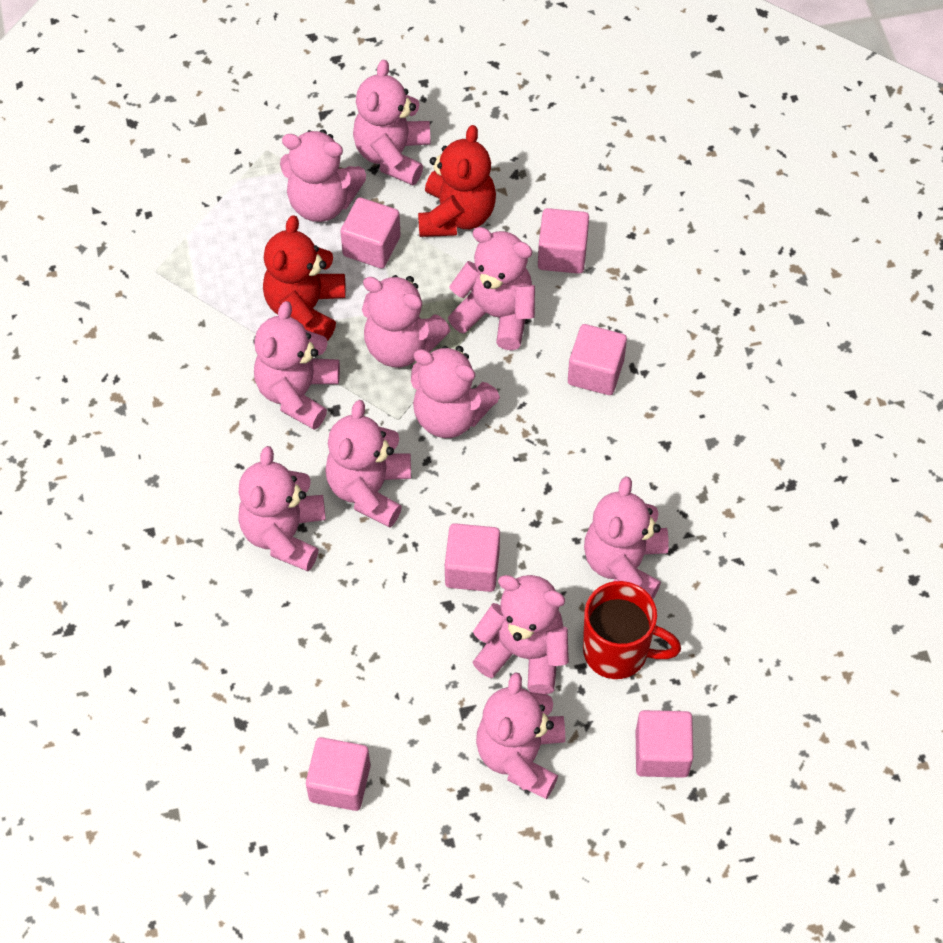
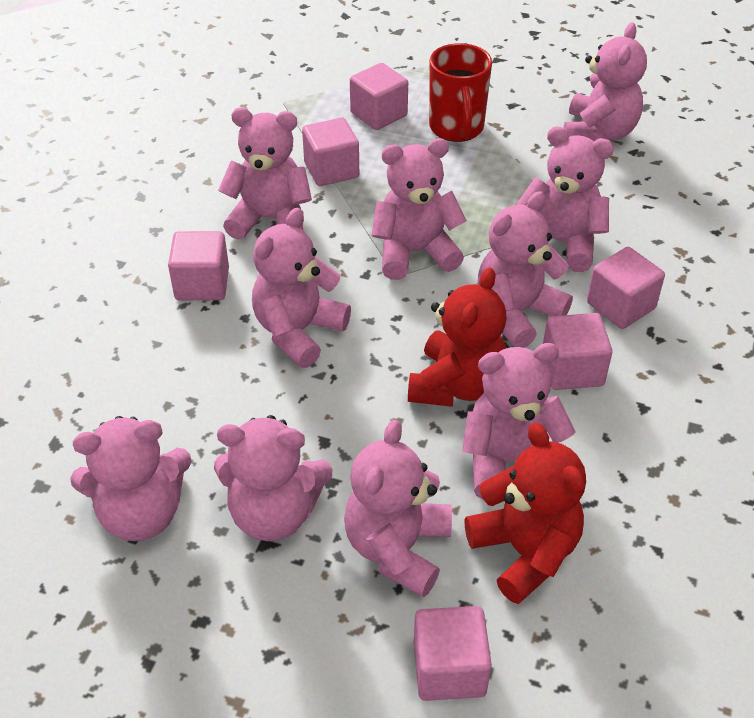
pink teddy bear: [238,446,326,571] [254,301,340,430] [280,129,366,222] [325,400,411,528] [353,60,431,185] [362,275,451,367] [411,346,500,438] [448,227,535,350] [473,575,569,694] [476,672,565,799] [584,477,669,599] = 11 -> [70,416,192,541] [214,415,332,541] [218,108,312,239] [252,208,351,368] [344,420,452,597] [371,138,467,280] [462,343,576,499] [478,191,573,348] [516,126,614,272] [564,22,647,141] = 10

